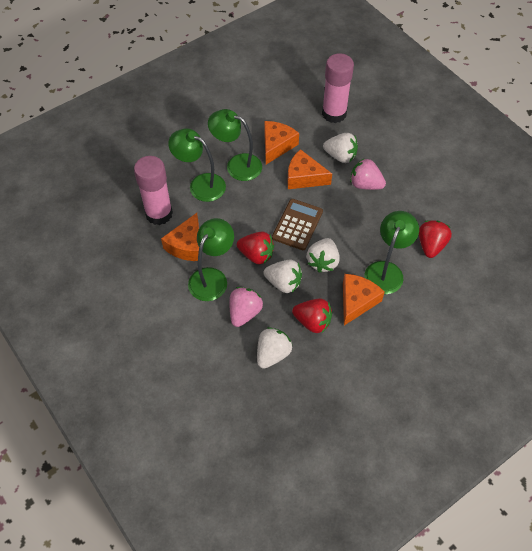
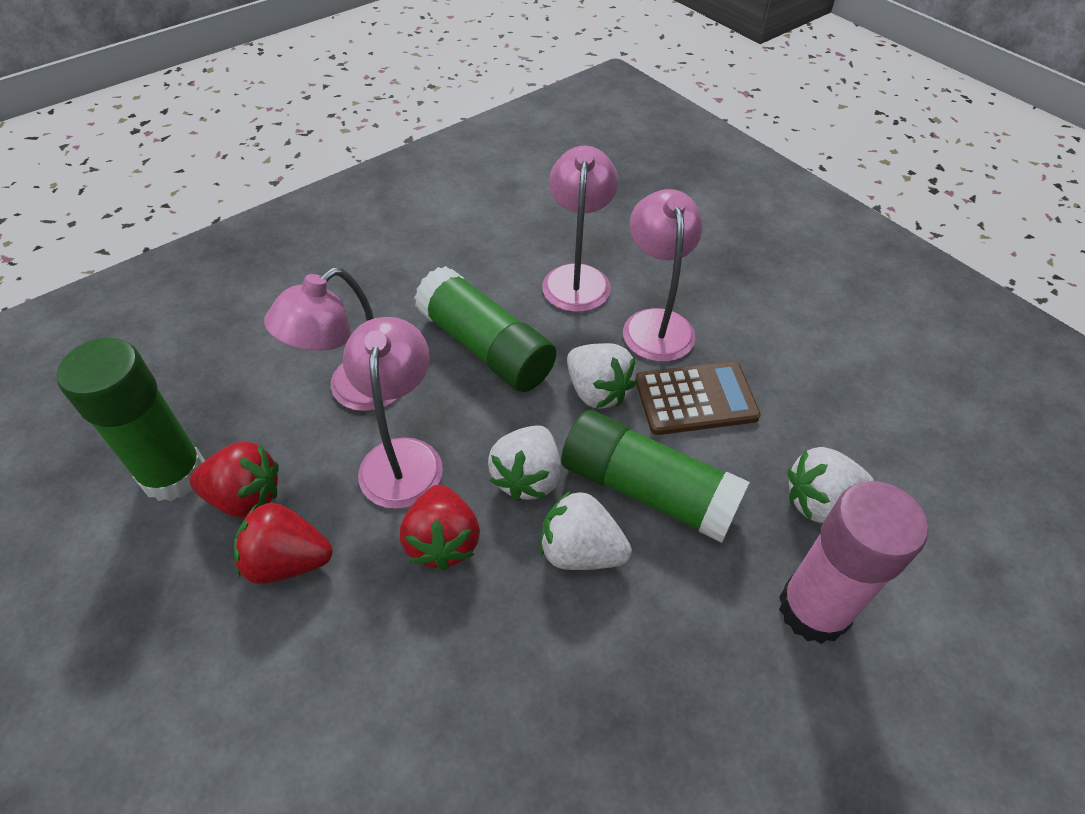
green glue stick: none = 0 -> [56,338,205,501] [414,266,556,392] [561,410,750,543] = 3
green lamp: [168,128,226,202] [188,218,234,301] [208,109,262,181] [364,211,419,294] = 4 -> none = 0
orange cheese: [161,213,199,261] [264,121,299,164] [287,149,332,189] [343,274,385,326] = 4 -> none = 0
pink glue stick: [134,156,173,225] [322,53,354,123] = 2 -> [779,481,928,644] = 1
pink lamp: none = 0 -> [264,268,398,411] [343,317,443,509] [542,146,618,312] [623,189,702,362] = 4
pink strawberry: [230,287,263,327] [350,158,386,190] = 2 -> none = 0

